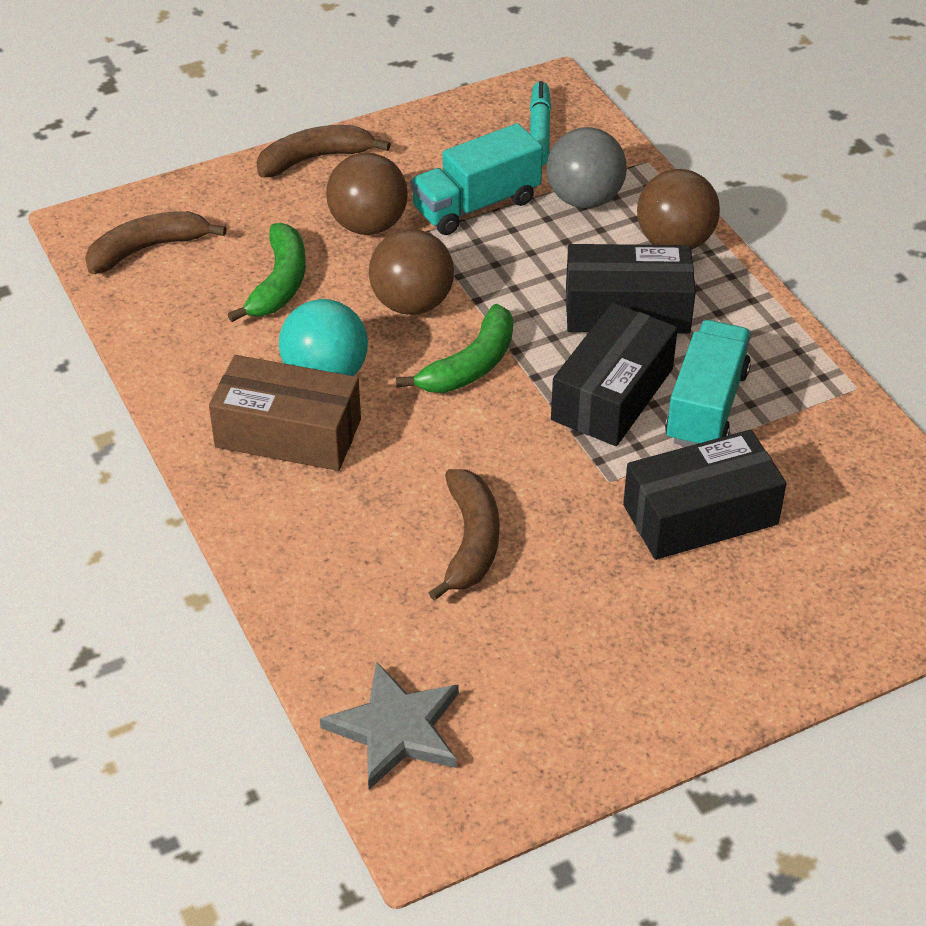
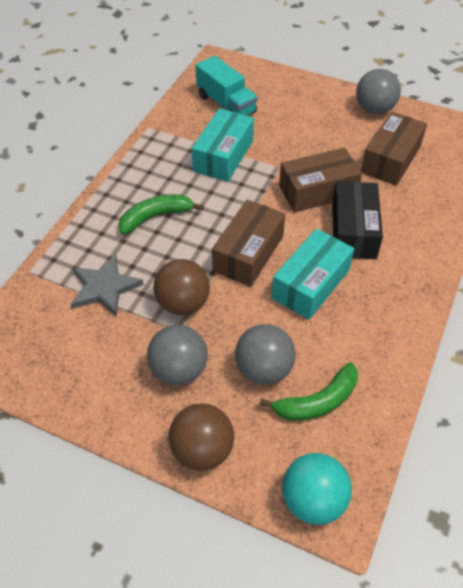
black box: [551,303,678,446] [566,244,696,334] [623,430,787,560] = 3 -> [332,181,383,259] = 1
brown ball: [326,152,408,235] [369,229,454,315] [637,169,720,249] = 3 -> [153,259,210,315] [169,403,234,471] = 2
brown banana: [85,211,227,274] [256,125,390,178] [428,469,500,601] = 3 -> none = 0
brown box: [209,355,361,471] = 1 -> [212,200,285,287] [279,148,362,213] [361,111,427,186] = 3
grey ball: [546,127,627,208] = 1 -> [147,325,208,385] [235,324,296,385] [356,69,401,114] = 3
turquoise box: none = 0 -> [192,108,254,182] [272,229,354,320] = 2
turquoise marker: [530,81,551,166] = 1 -> none = 0
turquoise truck: [410,123,543,235] [665,320,751,447] = 2 -> [196,56,258,116] = 1

